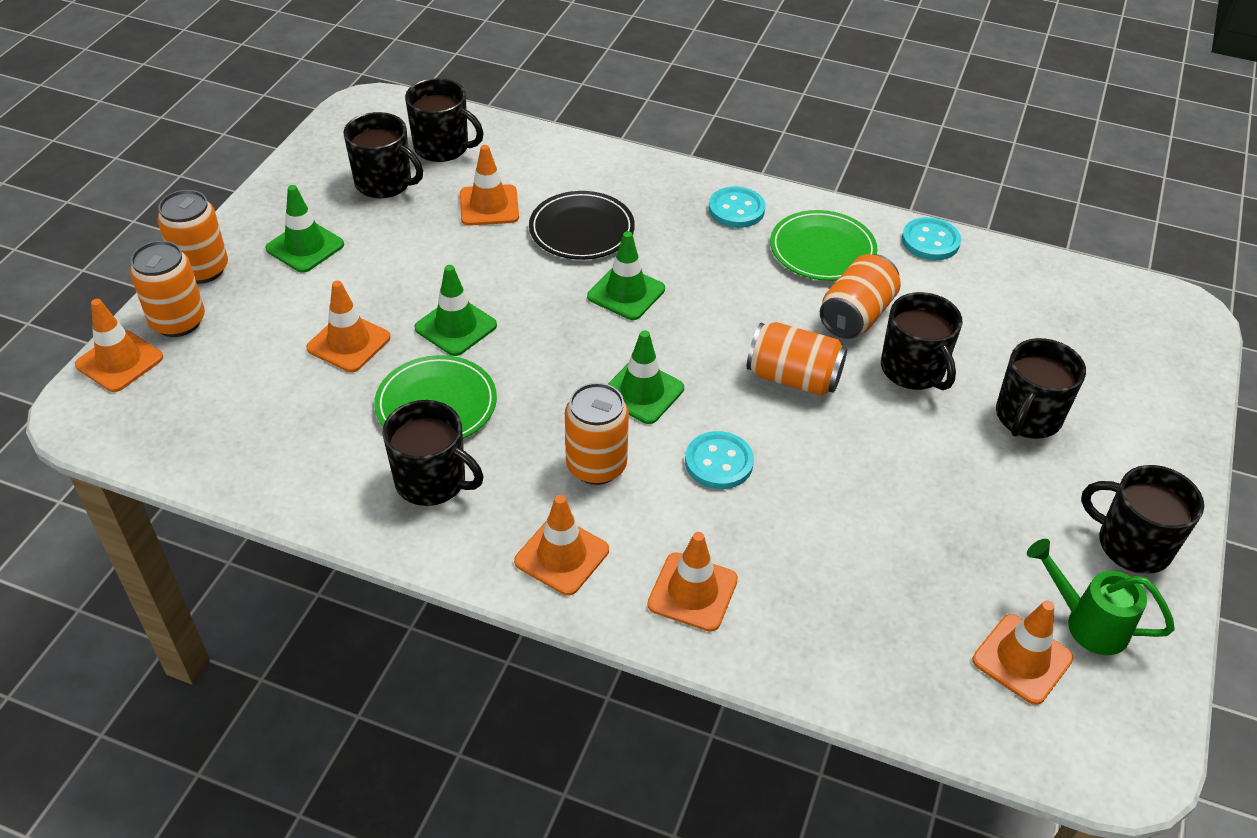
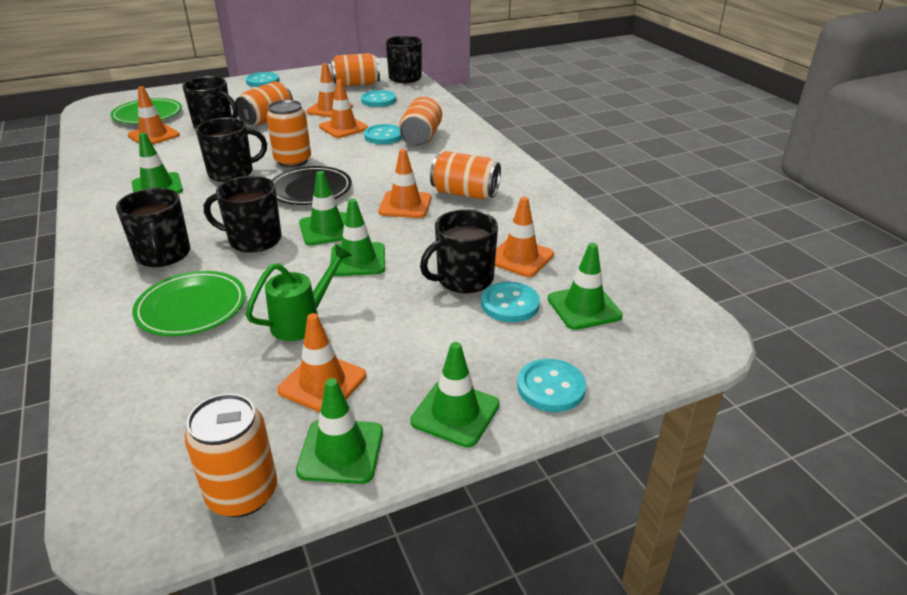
green traffic cone: [265,185,344,273] [415,265,497,356] [587,231,665,320] [608,330,684,424] = 4 -> [132,133,183,194] [296,378,383,484] [299,171,346,245] [330,199,385,276] [410,342,500,448] [548,243,623,330] = 6
orange can: [130,241,205,337] [157,190,228,284] [565,383,629,485] [747,322,847,396] [820,254,901,339] = 5 -> [185,393,277,517] [235,81,293,126] [266,100,311,168] [331,53,380,87] [399,97,442,146] [430,151,501,199] = 6
turquoise button: [685,431,754,489] [709,187,765,228] [902,217,961,260] = 3 -> [245,72,280,87] [361,90,396,107] [364,124,402,144] [481,282,540,322] [517,359,586,412] = 5

